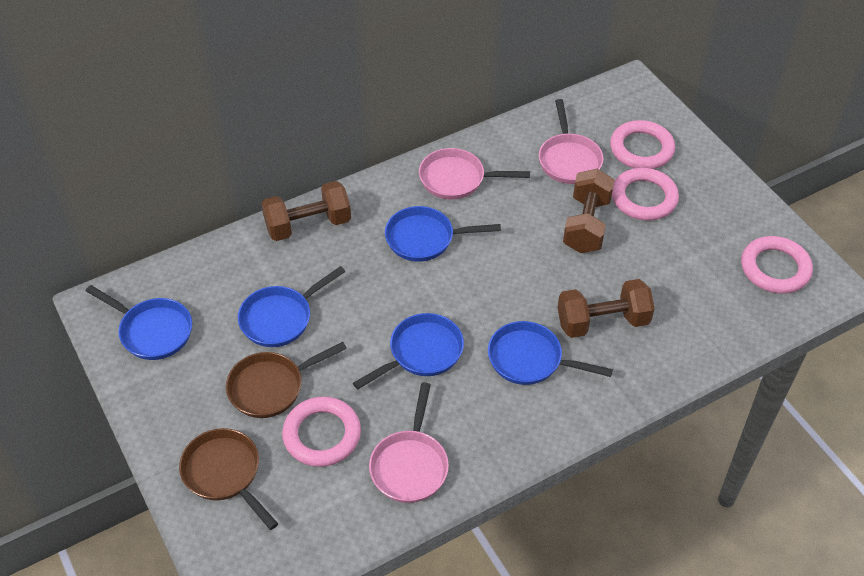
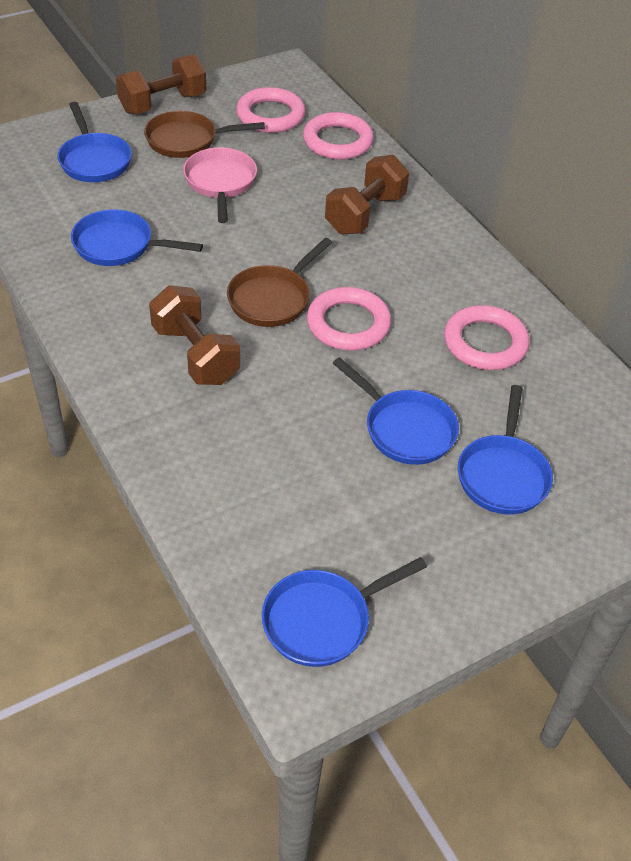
pink pan: [369,382,449,503] [419,148,530,199] [539,99,604,184] = 3 -> [183,147,257,223] = 1

